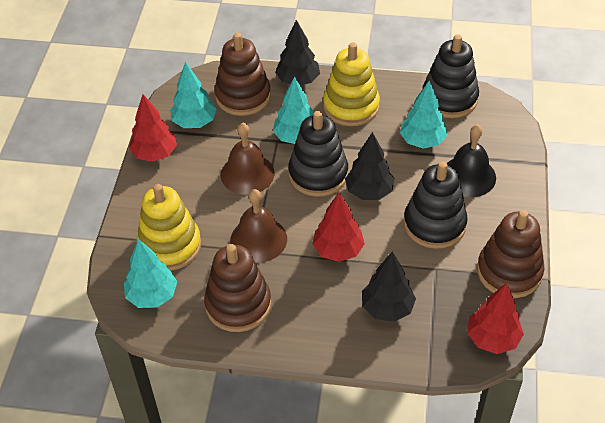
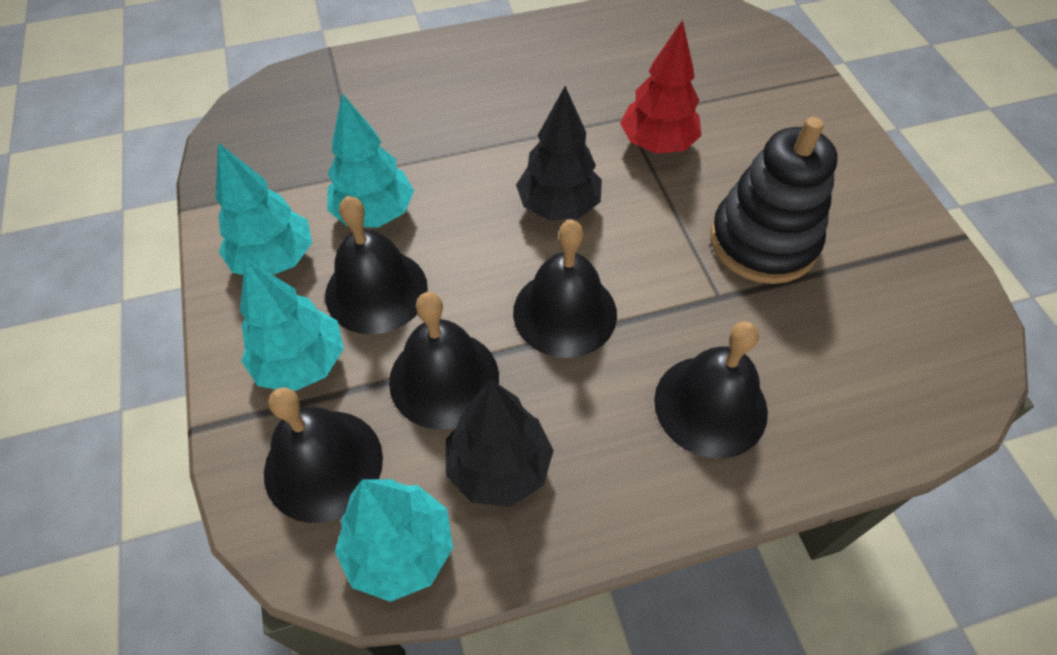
black bell: [447,124,496,197] = 1 -> [264,387,383,523] [325,196,428,334] [389,292,499,429] [513,220,617,358] [654,321,768,458] = 5
black stacking toy: [288,111,348,197] [404,161,468,249] [423,34,479,118] = 3 -> [710,117,838,284] = 1
black tree: [275,20,320,85] [345,132,394,200] [362,252,416,322] = 3 -> [446,379,554,507] [516,86,602,220] = 2
brown bell: [221,122,275,195] [230,189,287,263] = 2 -> none = 0
brown stacking toy: [204,244,271,332] [215,33,271,116] [477,210,544,298] = 3 -> none = 0
red tree: [129,94,177,162] [312,192,365,262] [467,283,524,354] = 3 -> [620,20,702,154] = 1
yellow stacking toy: [137,184,201,271] [323,42,380,126] = 2 -> none = 0

